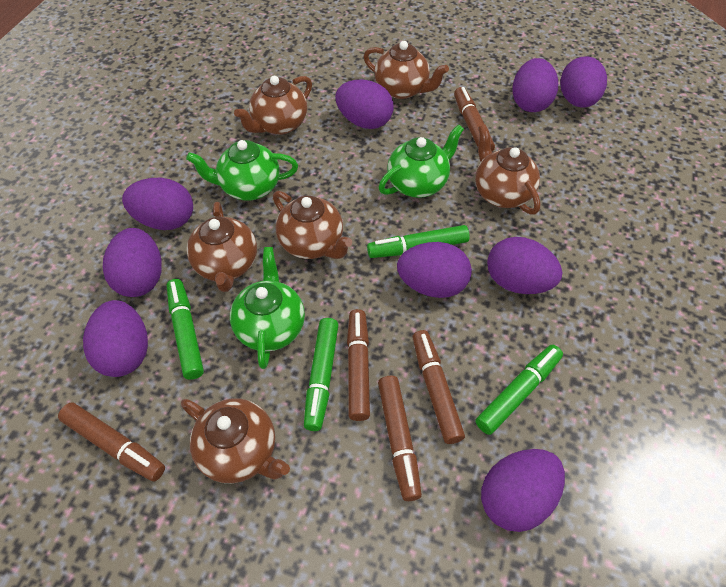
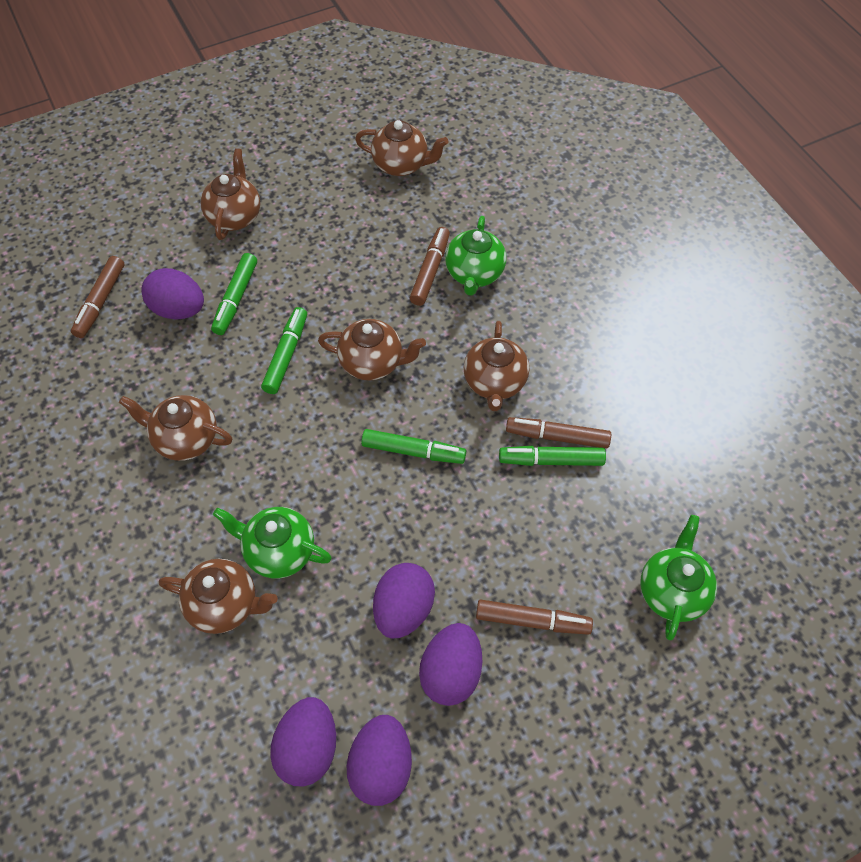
brown marker: [58,402,165,482] [347,309,370,421] [378,376,422,501] [412,330,465,444] [454,87,495,152] = 5 -> [71,256,124,338] [410,227,450,306] [476,600,593,635] [506,417,611,448] = 4
purple egg: [83,300,148,377] [103,228,162,297] [122,178,193,230] [335,80,394,129] [397,242,472,298] [481,449,565,532] [487,237,562,294] [512,58,558,112] [560,56,607,108] = 9 -> [142,268,204,320] [270,697,336,787] [347,715,412,806] [373,563,435,638] [419,623,482,706] = 5

